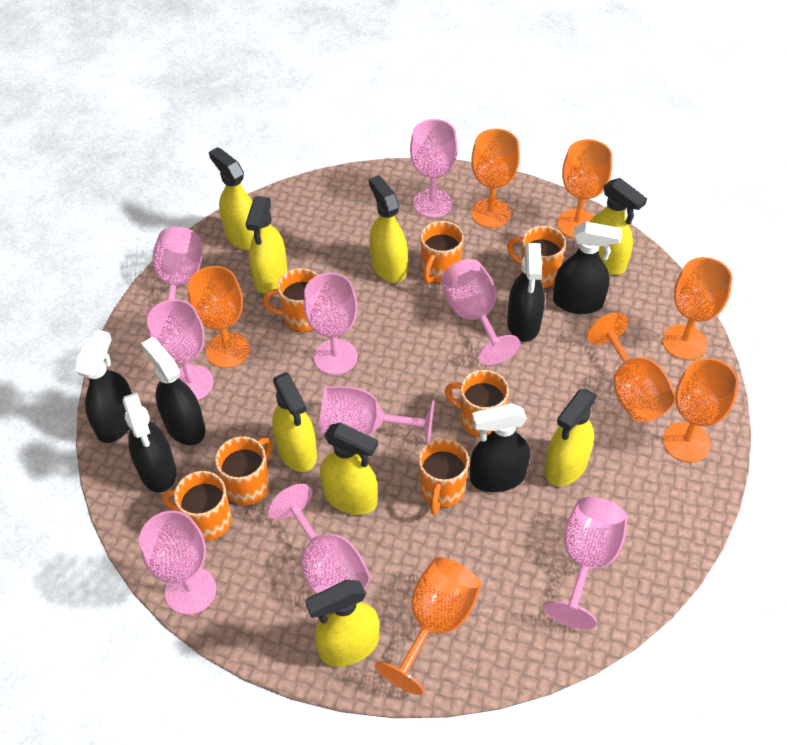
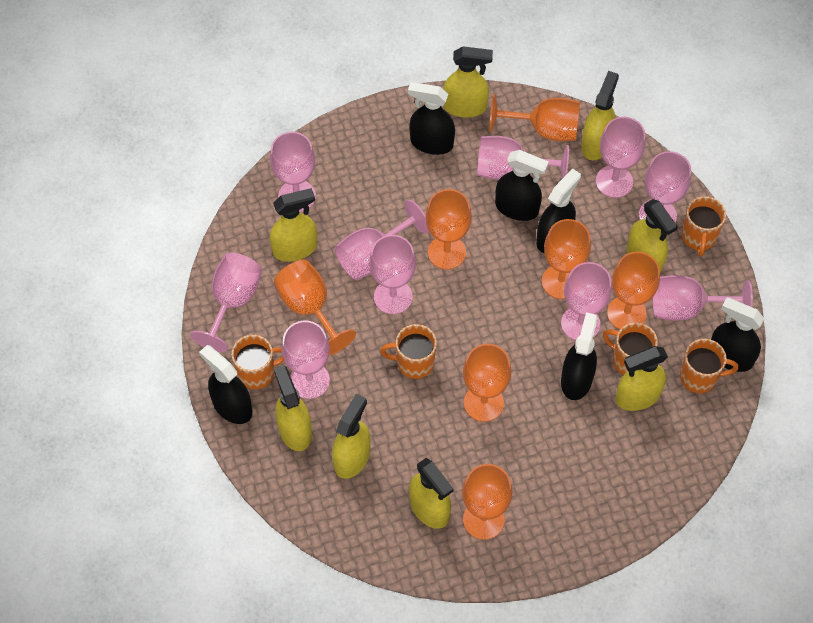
orange mug: [162,471,231,541] [215,436,272,505] [263,268,318,332] [419,438,469,515] [420,221,464,284] [445,370,509,437] [507,226,566,289] = 7 -> [232,335,284,389] [380,324,437,379] [603,323,658,375] [680,339,738,393] [682,196,726,257] = 5
pink goblet: [139,511,216,615] [146,226,202,318] [147,299,214,400] [267,484,371,594] [303,273,358,375] [319,386,435,444] [410,119,458,218] [441,259,521,365] [544,497,628,629] = 9 -> [190,253,262,352] [270,132,316,212] [282,320,330,399] [335,200,429,280] [369,235,416,314] [477,136,569,180] [561,262,612,341] [596,117,646,198] [639,151,691,223] [653,275,753,321] = 10

